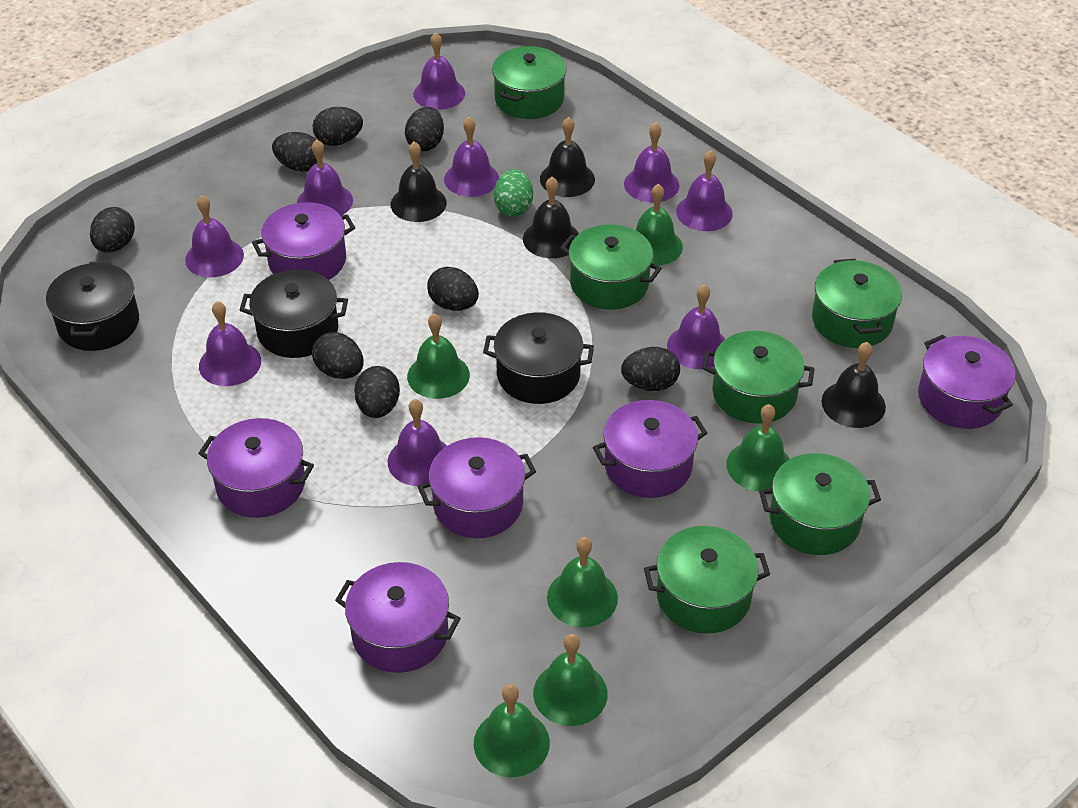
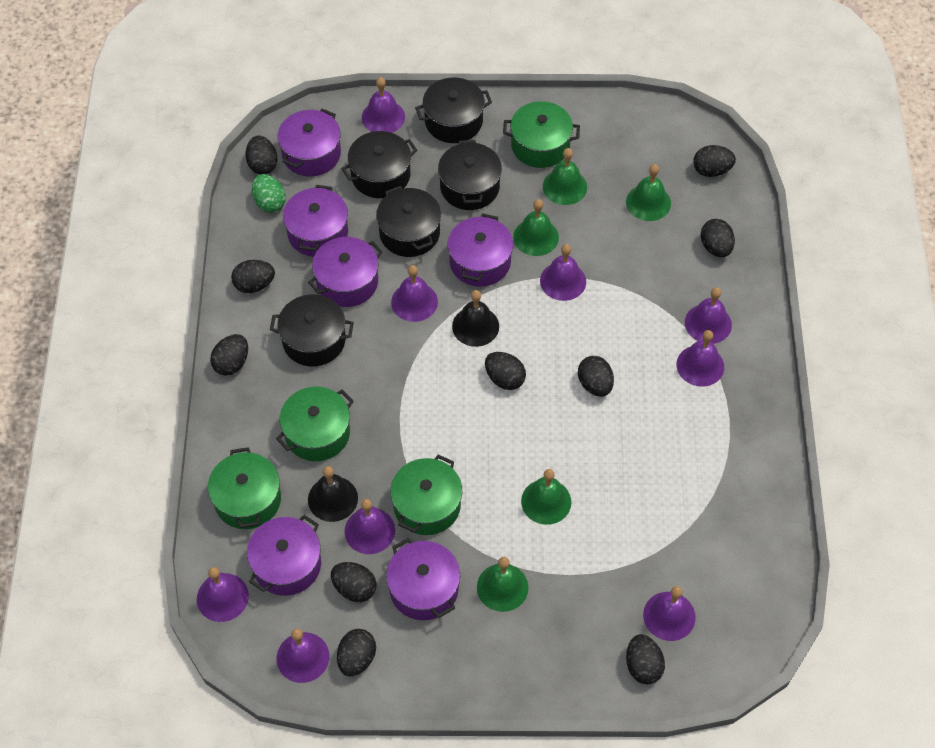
black bell: [391,142,447,222] [523,177,579,258] [540,117,595,197] [821,342,886,428] = 4 -> [308,466,358,522] [452,290,499,347] = 2
black egg: [90,207,135,253] [272,132,317,172] [312,107,363,146] [312,332,364,379] [354,366,400,418] [405,107,444,151] [427,267,479,311] [621,347,680,391] = 8 -> [210,334,248,376] [231,260,275,293] [246,136,277,174] [331,562,377,602] [337,629,376,676] [485,352,526,390] [578,356,614,397] [626,634,665,684] [693,145,736,177] [700,219,735,257] = 10
black pot: [46,262,139,351] [240,270,348,358] [483,312,594,404] = 3 -> [270,294,354,366] [342,131,418,198] [376,186,441,257] [415,78,492,143] [438,140,502,210] = 5
green bell: [407,313,470,399] [474,684,550,777] [533,634,608,726] [547,537,618,627] [636,184,683,266] [726,404,790,491] = 6 -> [477,557,529,612] [513,199,559,256] [521,469,571,525] [543,148,587,205] [626,164,671,221] = 5
green pot: [492,46,567,119] [560,225,662,310] [644,526,770,634] [702,331,815,424] [759,453,881,555] [812,259,902,348] = 6 -> [208,447,281,529] [276,387,354,461] [390,455,462,535] [503,101,580,168] = 4

